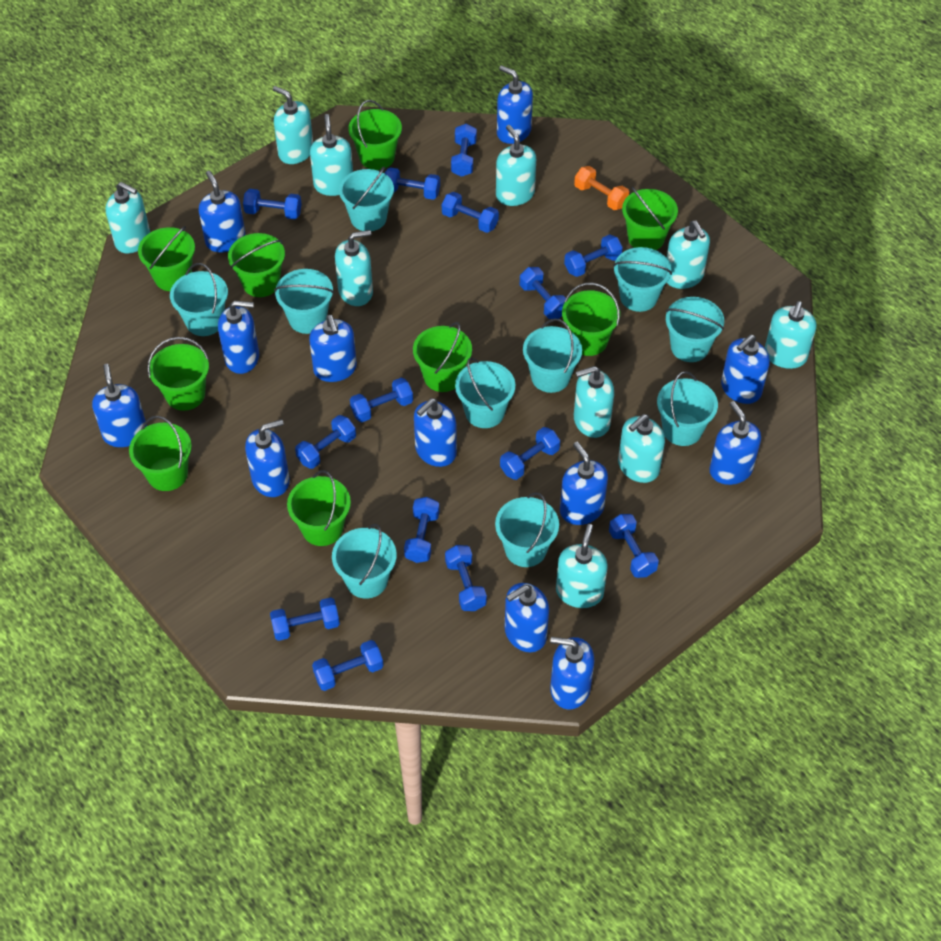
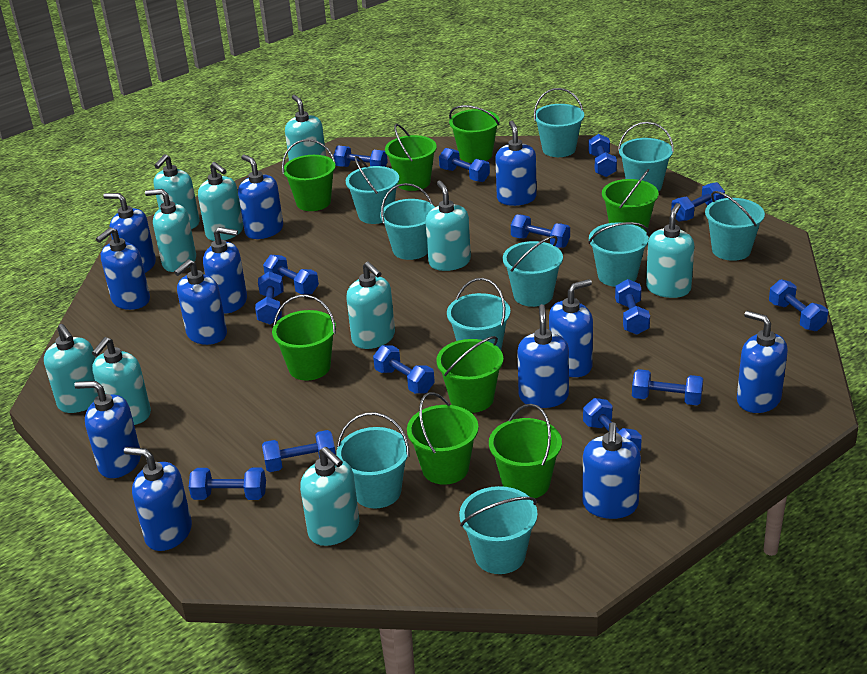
green bucket: [129,416,192,491] [138,226,195,291] [148,337,209,411] [228,233,285,297] [287,470,351,546] [348,100,402,170] [413,322,472,392] [562,283,620,356] [622,187,678,250] = 9 -> [272,295,336,381] [282,139,336,211] [385,124,437,191] [407,392,479,485] [436,336,503,413] [449,105,500,163] [489,404,562,498] [602,169,659,233] = 8
orange dumbbell: [574,166,629,210] = 1 -> none = 0

